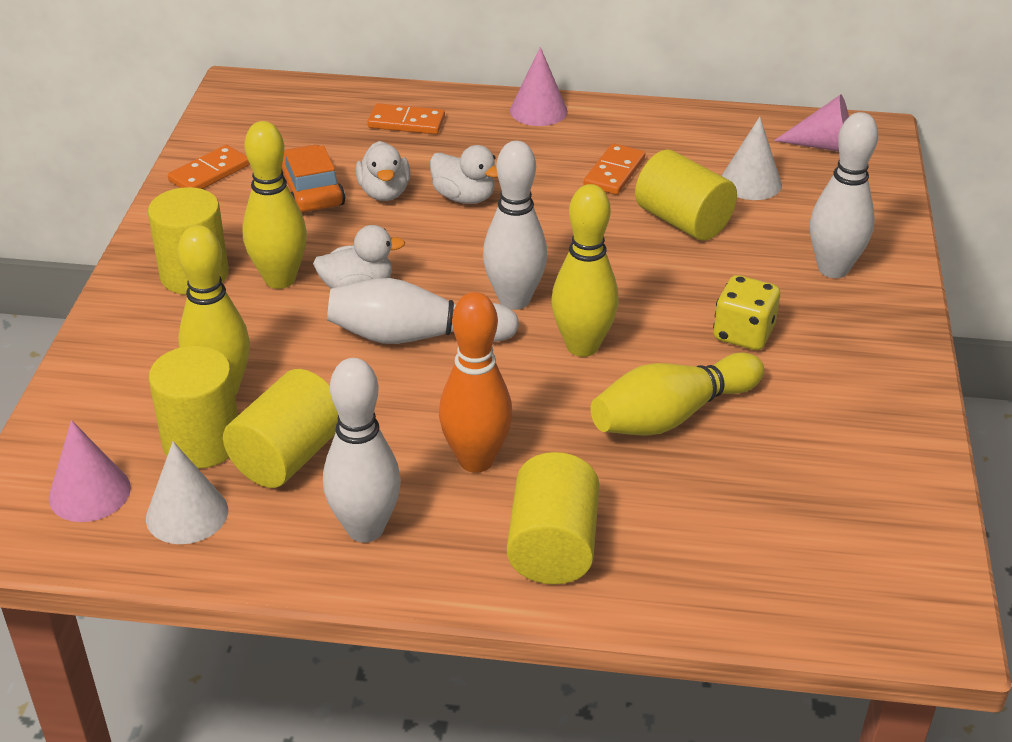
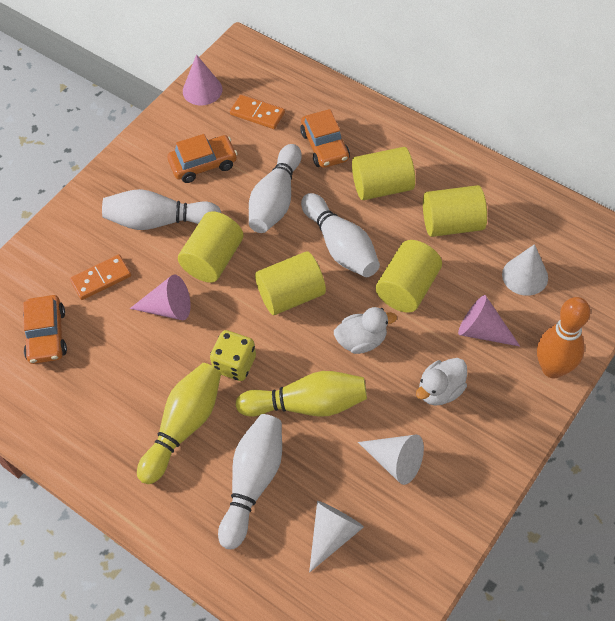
orange car: [282,145,345,212] = 1 -> [23,295,67,364] [167,134,237,183] [300,109,350,168] = 3
orange domino: [168,145,250,189] [368,103,445,134] [584,143,645,195] = 3 -> [70,255,131,300] [230,95,285,129] = 2
white cone: [146,441,228,544] [721,117,782,200] = 2 -> [309,501,364,572] [358,434,424,485] [502,244,548,296] = 3
white duck: [313,225,405,289] [356,141,410,201] [430,145,498,204] = 3 -> [334,307,397,354] [416,358,467,406] = 2
yellow bowling pin: [178,225,250,396] [242,121,307,289] [551,184,619,357] [591,352,764,436] = 4 -> [137,363,221,484] [235,371,367,417] = 2

